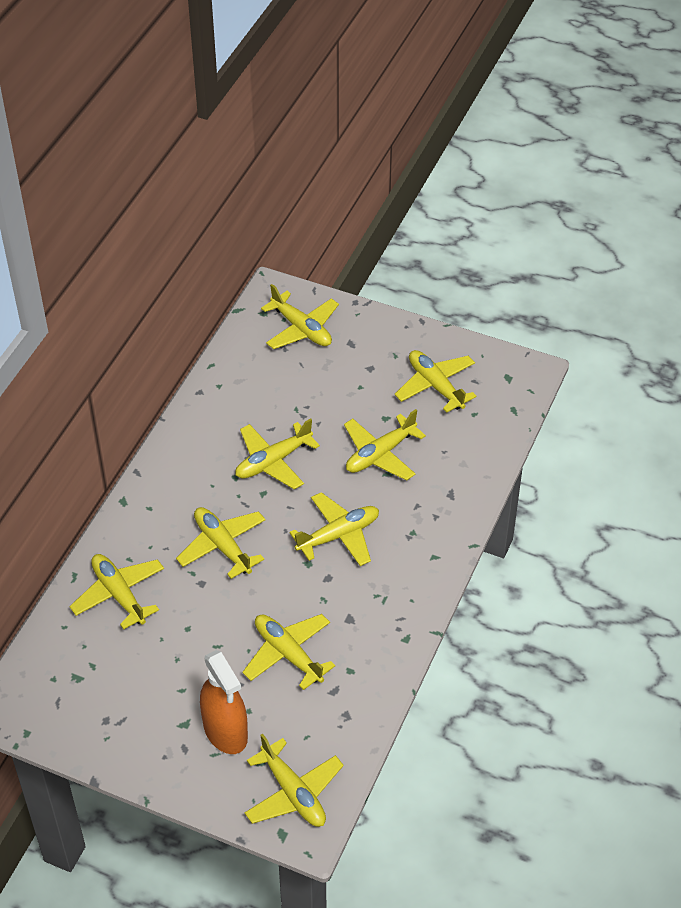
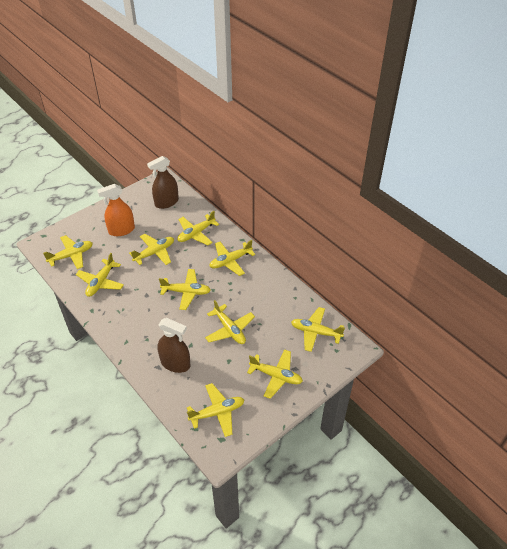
brown spray bottle: none = 0 -> [147,156,179,209] [157,318,190,373] = 2
yellow plane: [69,554,164,630] [176,507,266,579] [236,418,320,490] [242,614,335,690] [245,734,344,827] [261,284,339,349] [290,492,379,566] [344,409,426,481] [395,350,476,413] = 9 -> [43,235,93,269] [76,253,124,297] [129,234,174,265] [159,269,211,310] [177,211,219,245] [187,383,244,437] [205,300,255,344] [209,240,255,276] [247,349,303,399] [291,307,345,352] = 10

